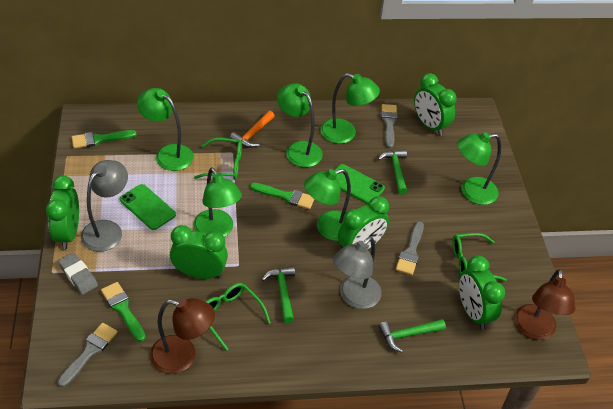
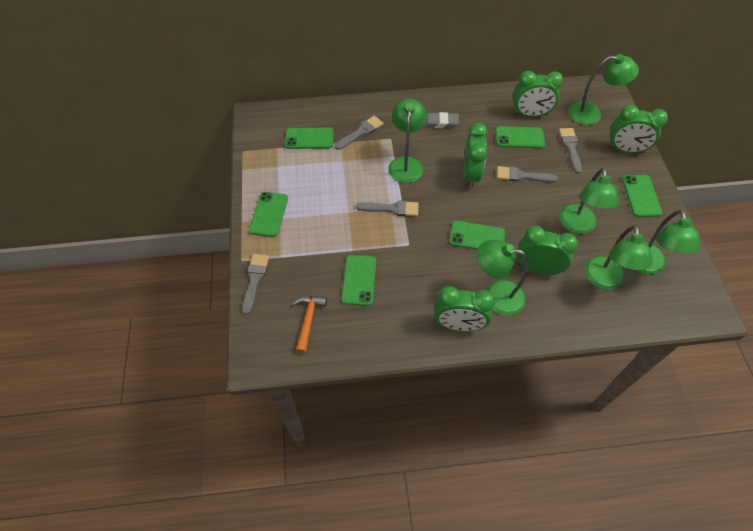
brown lamp: [150,298,215,374] [514,269,575,340] = 2 -> none = 0
green brush: [72,130,137,149] [101,282,146,342] [250,183,314,209] = 3 -> none = 0
green glasses: [194,138,242,179] [205,283,271,351] [452,233,507,281] = 3 -> none = 0
green hammer: [262,266,295,323] [378,150,407,194] [379,319,446,353] = 3 -> none = 0
green phone: [120,184,176,230] [335,164,385,204] = 2 -> [249,192,288,237] [285,128,334,149] [341,255,376,306] [449,221,505,250] [495,126,545,148] [622,175,662,217] = 6
grey brush: [58,323,118,387] [381,104,398,148] [396,221,424,275] = 3 -> [242,254,269,315] [335,116,384,150] [356,200,419,216] [497,166,558,182] [559,128,582,174] = 5
grey lamp: [81,160,128,252] [333,237,382,309] = 2 -> none = 0

